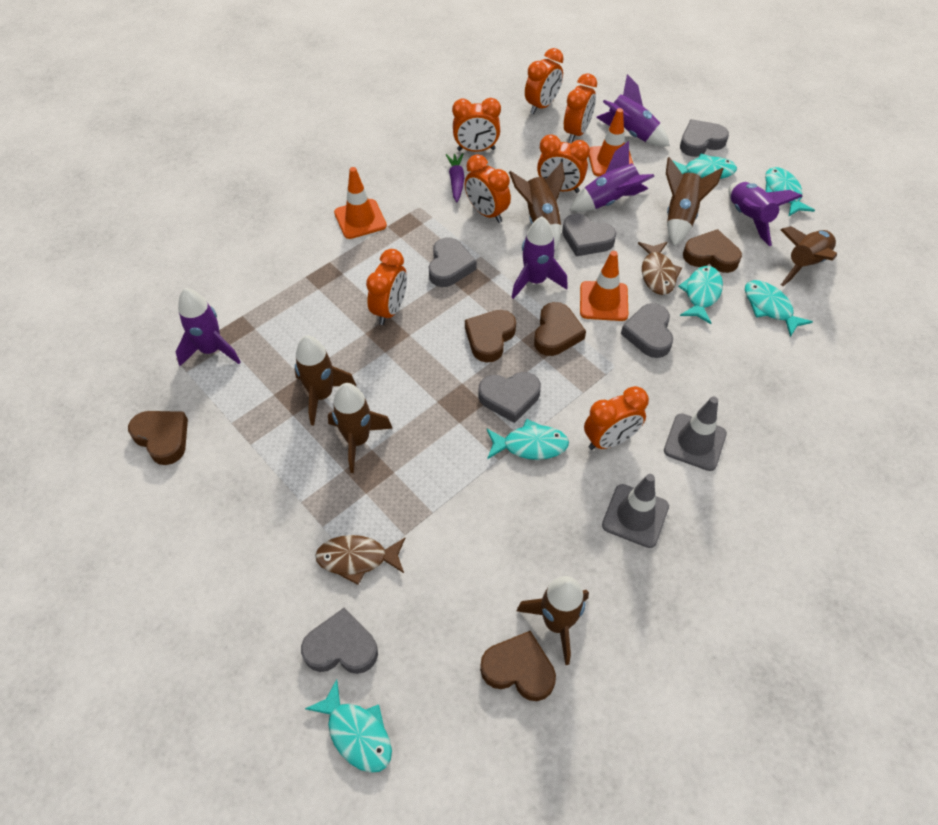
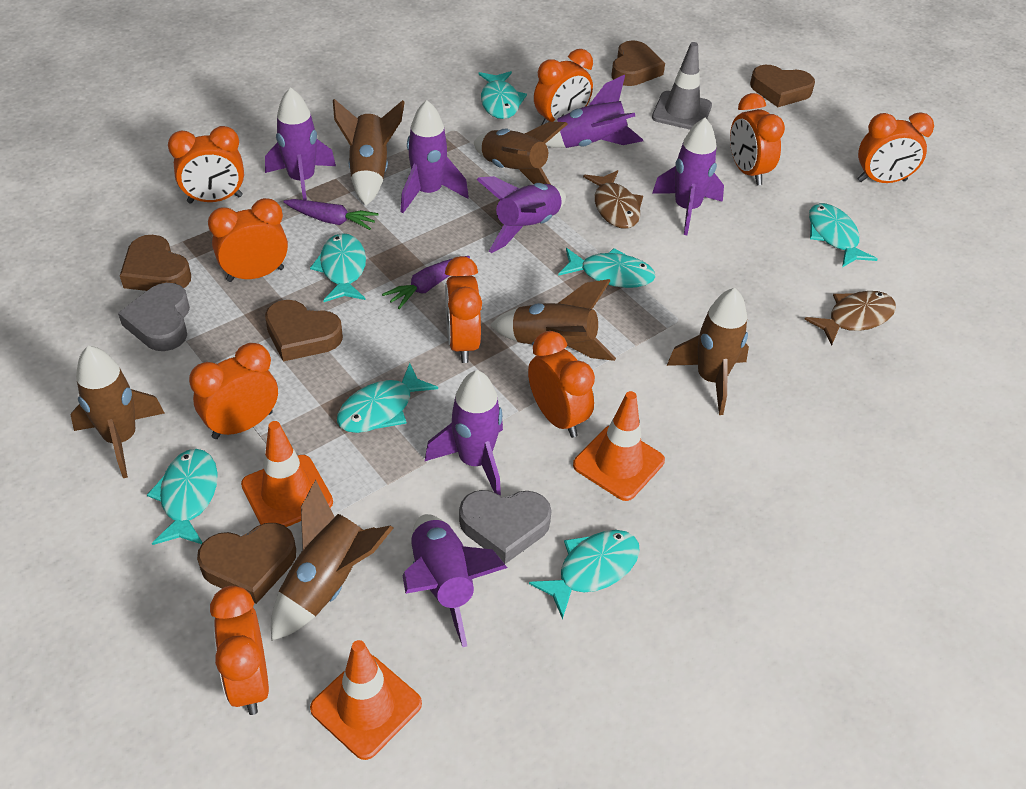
grey heart: [301,608,378,674] [429,237,476,287] [478,372,541,423] [562,214,616,257] [621,303,673,358] [680,119,729,157] = 6 -> [118,283,190,351] [459,490,552,564] = 2
grey traffic cone: [602,474,669,548] [664,397,727,471] = 2 -> [652,42,712,130] = 1
orange clock: [366,249,407,325] [452,98,501,152] [465,154,511,223] [525,48,564,114] [537,134,590,193] [564,74,597,143] [584,386,649,450] = 7 -> [168,126,244,204] [189,343,278,439] [208,198,288,282] [210,586,269,715] [445,256,482,363] [528,331,595,438] [534,49,593,125] [730,93,785,185] [857,112,934,183] = 9
purple carrot: [446,153,464,202] = 1 -> [283,199,379,230] [382,256,470,309] = 2
purple rocket: [176,288,241,366] [511,216,568,299] [569,141,655,212] [596,74,670,147] [728,182,803,246] = 5 -> [265,87,336,200] [401,100,469,213] [402,514,507,647] [425,370,503,496] [476,176,566,253] [546,75,643,148] [652,118,724,235] = 7
turquoise fish: [305,679,392,773] [486,419,569,460] [672,153,737,179] [678,266,723,324] [745,280,813,337] [765,167,815,217] = 6 -> [147,449,218,545] [310,233,366,302] [337,363,438,433] [479,71,527,119] [529,530,640,620] [558,248,656,288] [809,203,878,267] = 7

